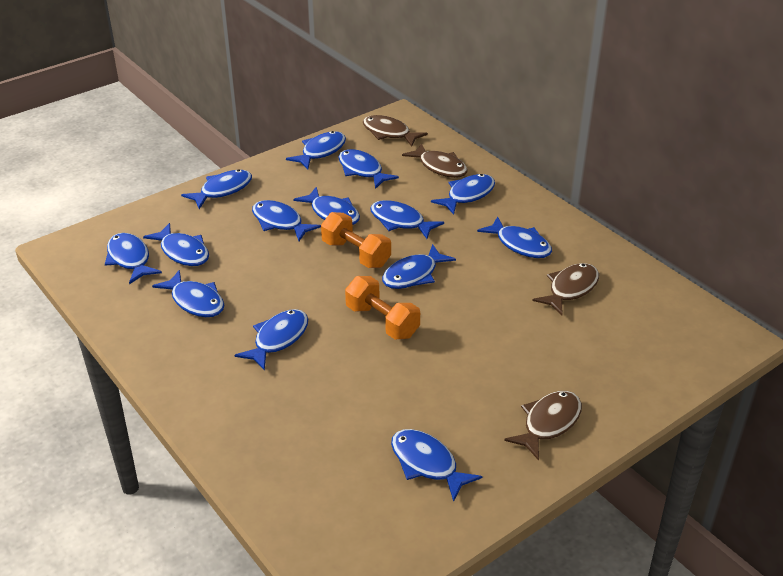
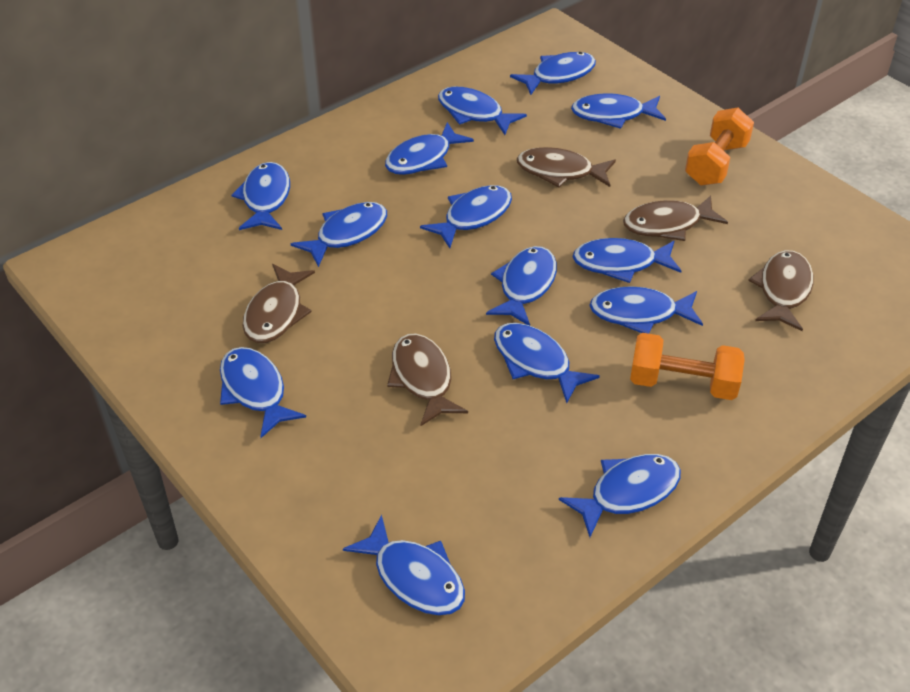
brown fish: [363,115,428,147] [402,143,468,178] [504,391,582,461] [532,263,599,315] = 4 -> [243,264,315,343] [387,334,468,426] [517,147,616,188] [623,195,728,241] [748,250,814,331] = 5

